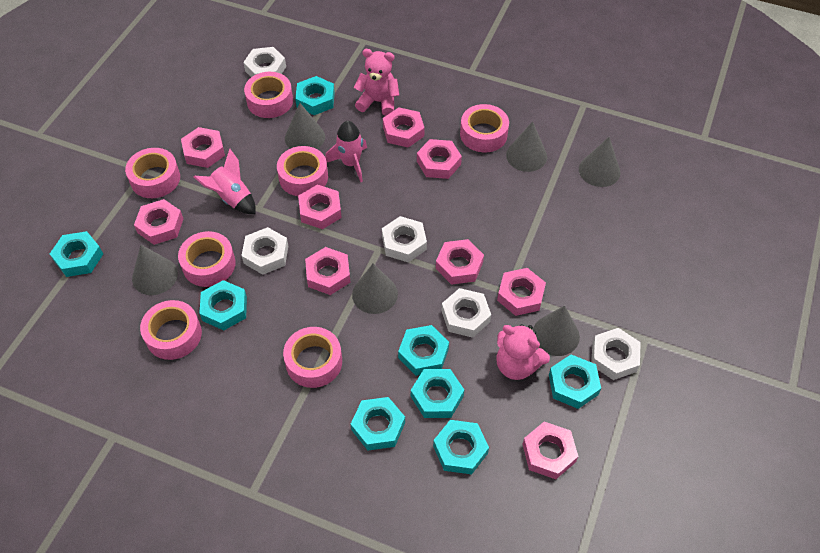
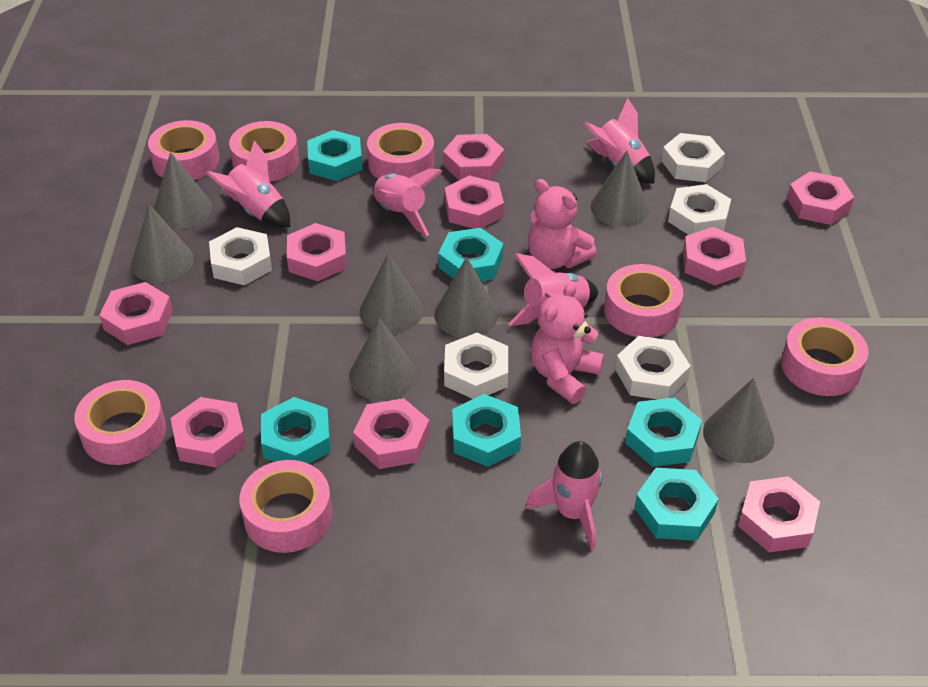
grey cone: [132,245,178,295] [285,103,325,149] [352,263,398,314] [506,121,547,172] [533,305,580,356] [579,137,620,187] = 6 -> [131,204,194,283] [154,152,212,229] [349,317,416,401] [359,253,423,334] [434,257,498,338] [590,151,649,227] [703,378,774,463] = 7
pink rocket: [194,149,256,214] [325,121,367,182] = 2 -> [206,140,290,227] [372,168,443,236] [508,253,599,326] [526,441,602,550] [584,98,655,184] = 5
turquoise nut: [50,231,103,277] [199,280,247,330] [295,76,335,115] [351,397,405,450] [398,325,449,376] [411,369,464,418] [433,420,489,474] [549,354,601,409] = 8 -> [261,397,331,464] [307,130,363,181] [438,228,504,281] [452,394,521,467] [625,398,702,467] [634,468,718,541] = 6

